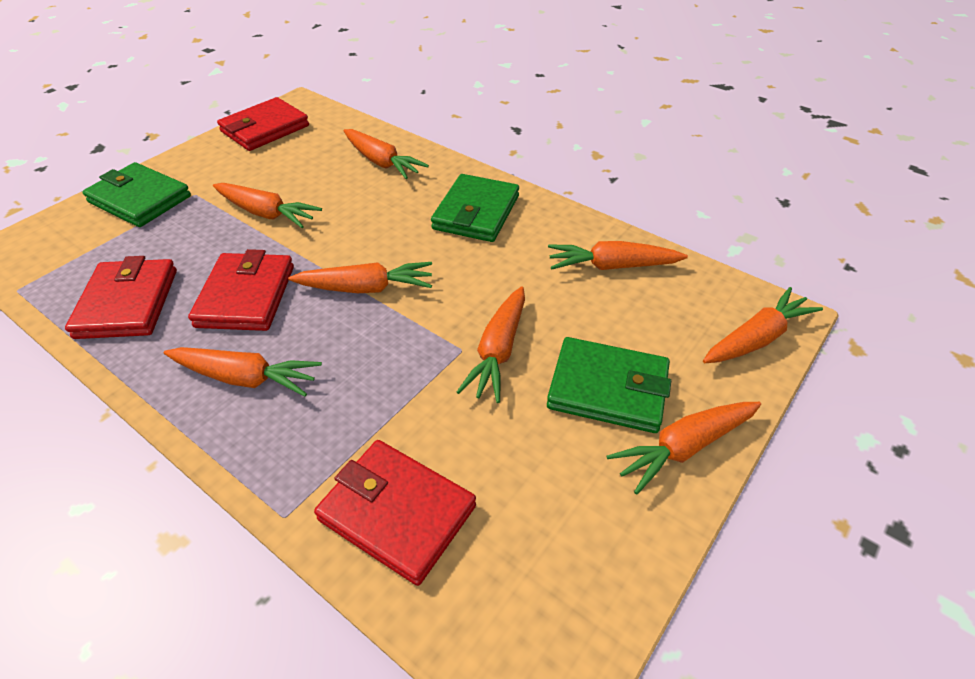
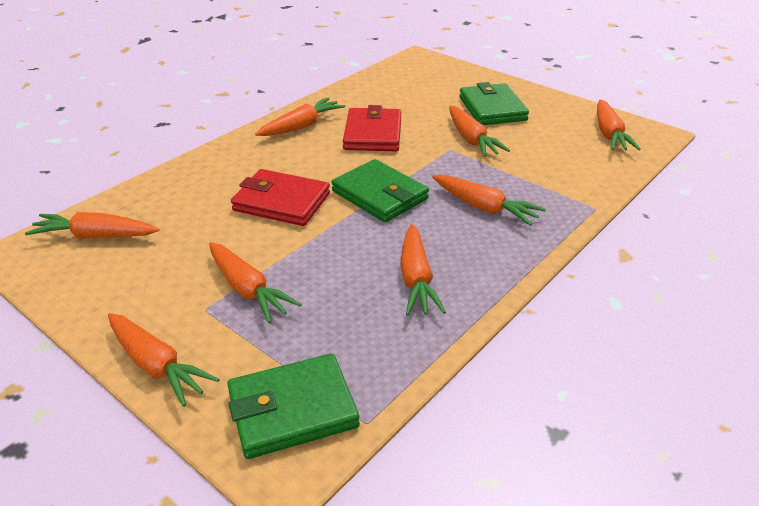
red wallet: [65,256,177,339] [188,249,294,331] [217,97,309,151] [314,440,476,586] = 4 -> [231,169,330,226] [343,105,401,151] = 2

